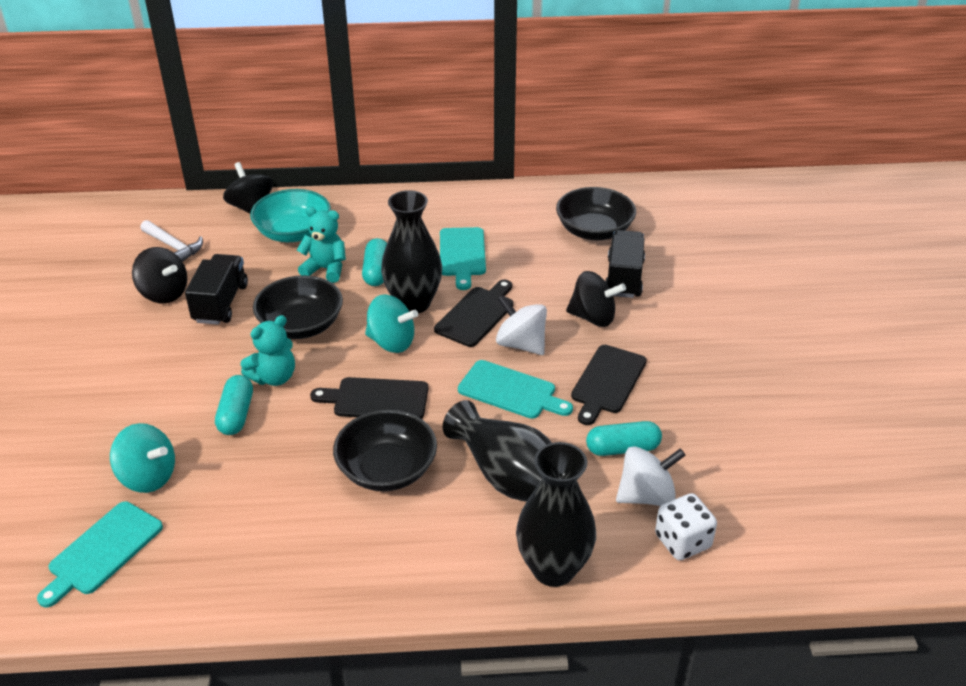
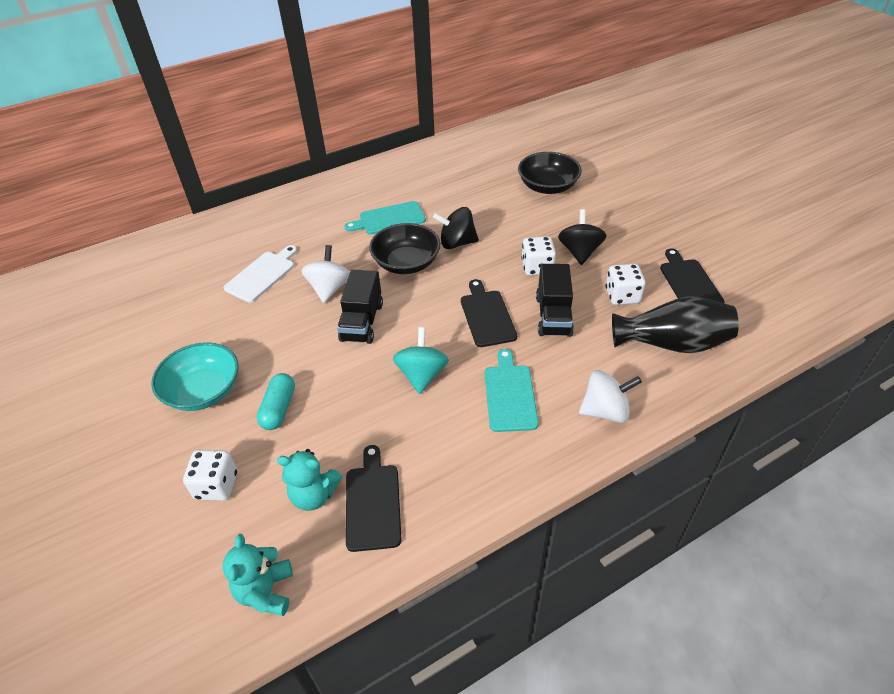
black bowl: [253,275,343,339] [333,410,437,491] [556,187,636,240] = 3 -> [369,223,440,274] [518,152,582,194] = 2
black spinning top: [132,247,187,303] [223,162,273,214] [566,271,626,327] = 3 -> [433,207,479,249] [558,209,607,265] = 2
black vase: [381,190,442,313] [443,400,552,502] [516,442,596,587] = 3 -> [612,296,739,353] = 1
turquoise capsule: [215,375,253,435] [362,238,387,286] [586,421,662,456] = 3 -> [257,373,295,430] = 1
turquoise cutting board: [37,501,163,607] [440,227,486,290] [458,360,573,419] = 3 -> [344,201,426,235] [484,349,539,432] = 2
turquoise spinning top: [110,423,175,493] [365,294,418,353] = 2 -> [393,327,449,394] = 1
white cutting board: none = 0 -> [223,245,297,302] = 1
white dice: [655,493,717,560] = 1 -> [183,450,237,501] [521,236,556,276] [606,264,645,305] = 3
white hammer: [140,220,203,262] = 1 -> none = 0

